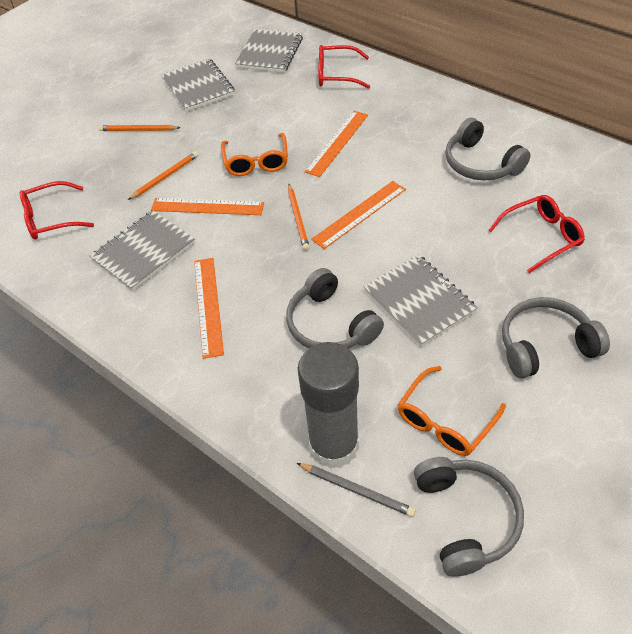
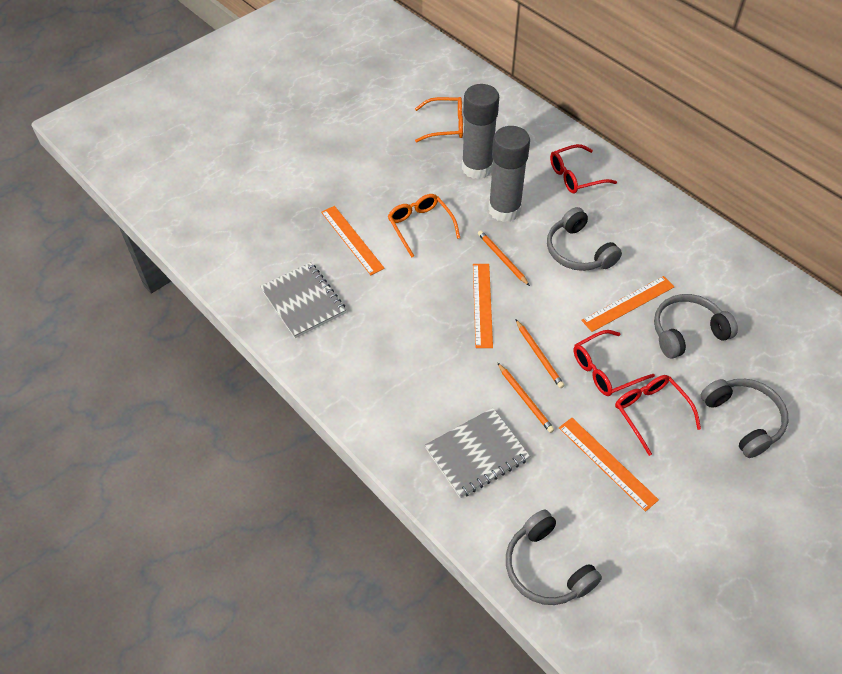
grey glue stick: [298,342,359,469] = 1 -> [462,84,499,179] [488,126,530,222] = 2
grey notebook: [90,210,195,291] [161,58,235,112] [235,28,303,73] [364,254,478,347] = 4 -> [260,262,346,338] [425,408,530,498] = 2
grey pencil: [297,463,415,517] = 1 -> none = 0

